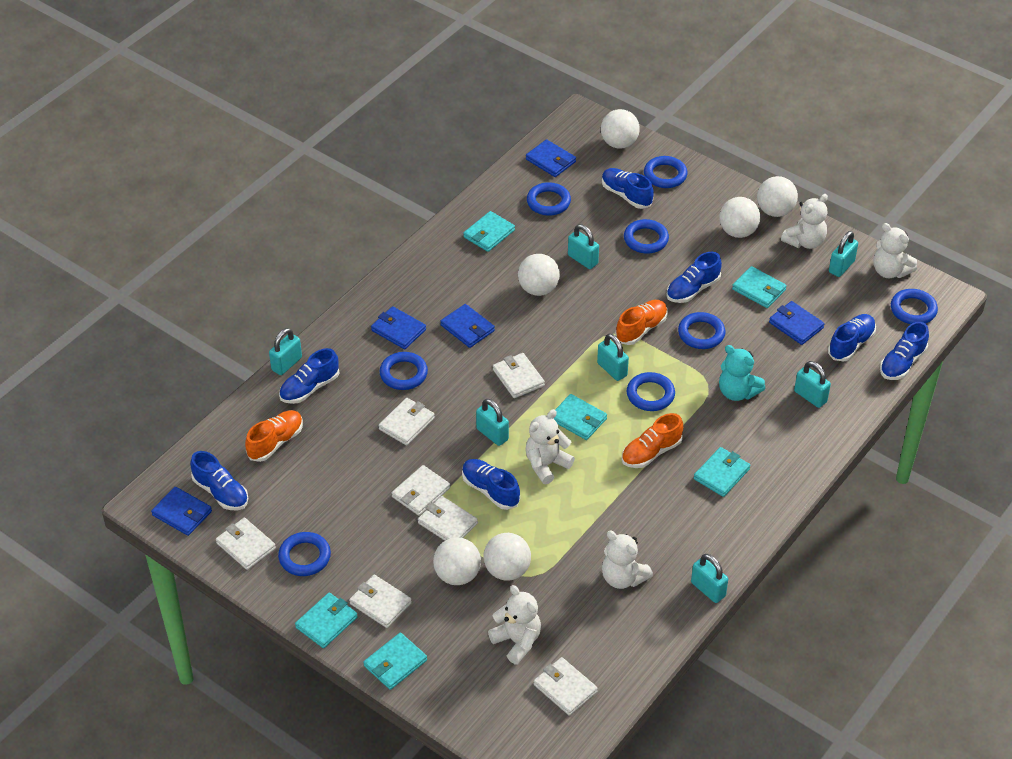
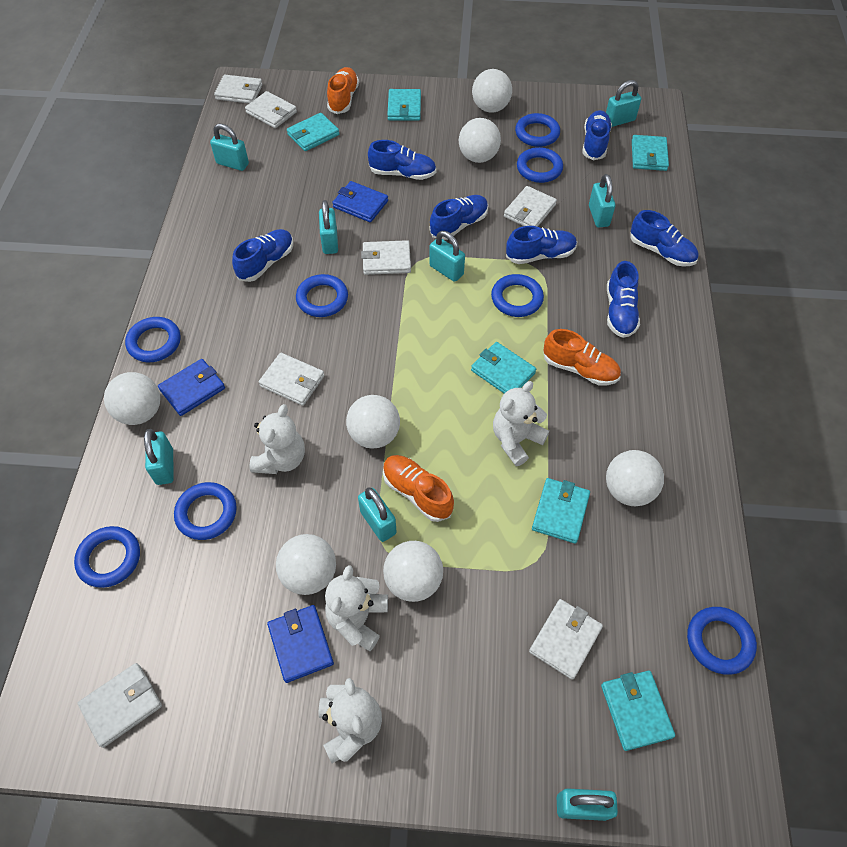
blue wallet: [151,487,212,536] [371,306,426,349] [440,304,495,348] [526,139,576,177] [769,301,825,345] = 5 -> [158,359,225,416] [267,605,334,683] [332,181,388,222] = 3
turquoise padlock: [269,328,302,375] [476,399,509,446] [568,224,599,269] [597,334,629,381] [691,554,728,603] [794,361,831,408] [829,231,858,277] = 7 -> [144,429,174,485] [210,124,249,171] [319,200,338,254] [358,488,397,542] [429,231,465,282] [557,788,618,821] [589,174,615,227] [606,80,641,127] = 8
turquoise teddy bear: [719,345,766,401] = 1 -> none = 0
white ball: [433,537,481,585] [484,533,531,581] [518,254,560,296] [601,109,640,149] [719,197,760,238] [757,176,798,217] = 6 -> [104,372,160,425] [276,534,336,595] [346,395,400,449] [383,541,443,602] [459,118,501,163] [472,69,512,113] [606,450,664,506] = 7
white teddy bear: [488,585,541,665] [526,409,575,484] [602,531,653,589] [781,194,828,249] [873,223,917,278] = 5 -> [250,404,305,474] [319,678,382,763] [325,565,388,651] [493,381,549,466] = 4

